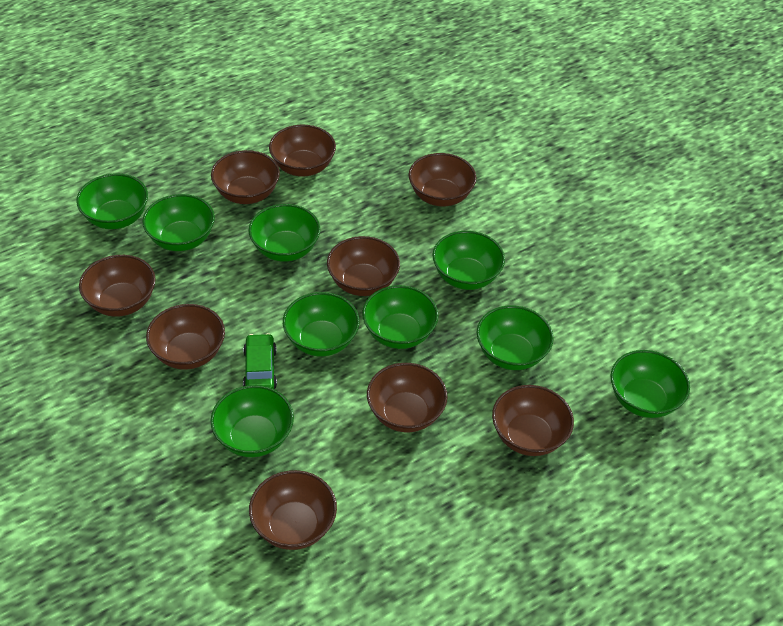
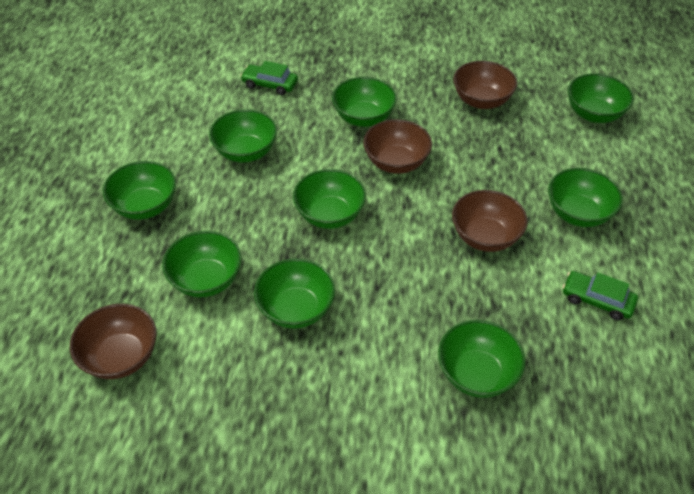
brown bowl: [79,255,156,317] [146,304,225,370] [211,150,280,204] [249,470,337,550] [269,125,336,177] [327,236,400,296] [367,363,447,432] [409,153,477,207] [492,385,574,456] = 9 -> [70,304,157,379] [363,119,432,174] [452,190,528,252] [453,61,517,109] = 4
green car: [243,333,277,389] = 1 -> [241,61,298,95] [562,271,638,320] = 2

